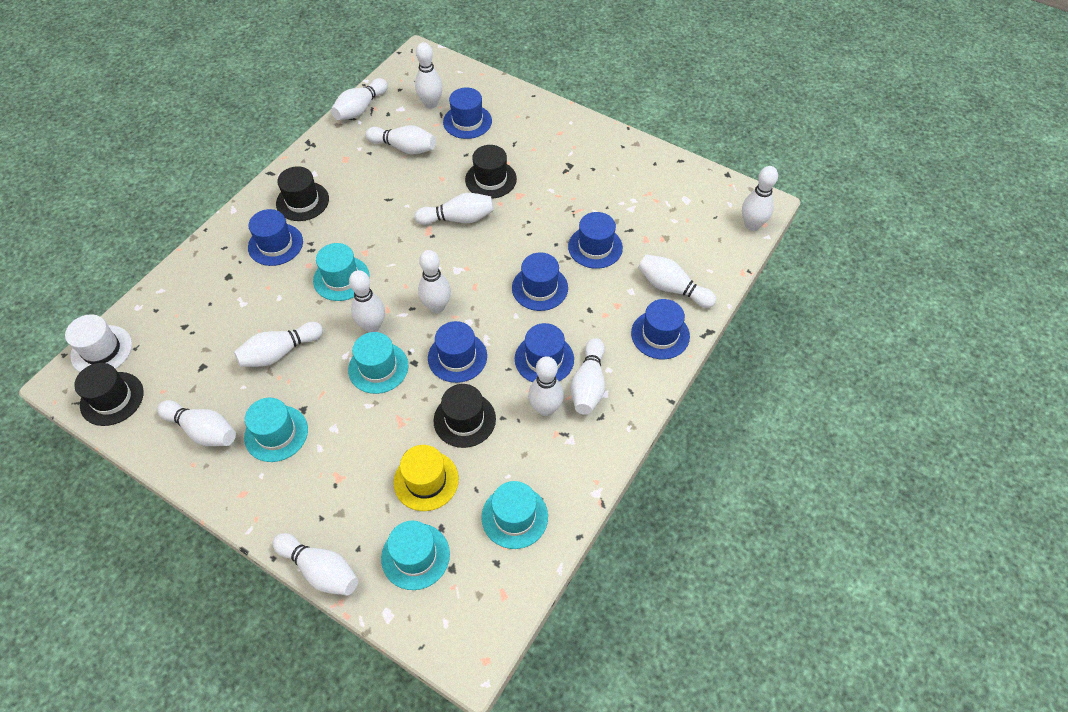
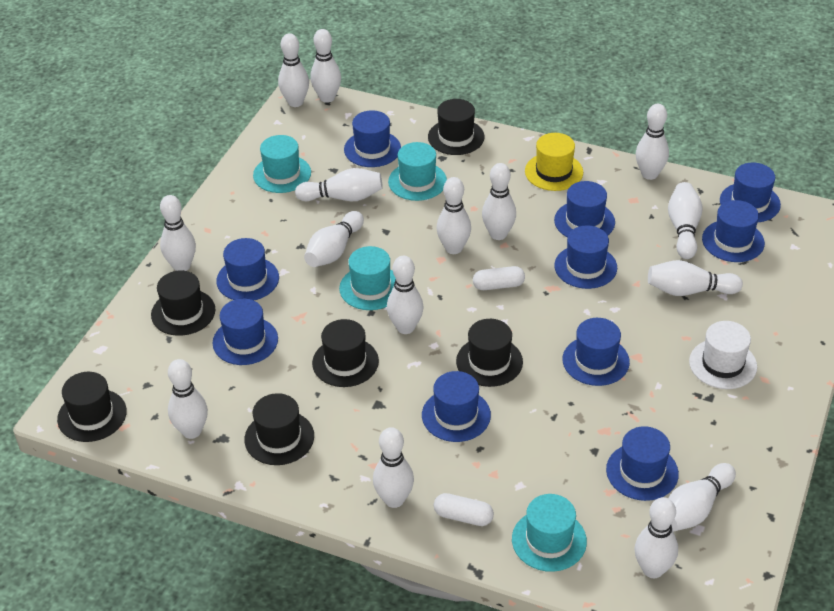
black hat: [74,363,144,426] [276,166,329,221] [434,384,496,448] [465,145,517,198] = 4 -> [57,372,127,442] [151,271,215,336] [244,393,314,465] [312,319,379,387] [428,99,485,155] [456,319,523,387] = 6
blue hat: [248,209,303,266] [428,321,487,383] [443,88,492,139] [512,252,568,311] [515,323,574,383] [568,212,623,269] [631,299,690,359] = 7 -> [213,299,278,365] [216,238,279,300] [344,110,401,167] [422,371,491,442] [554,181,615,238] [554,225,617,289] [563,318,630,386] [606,426,679,501] [702,200,765,262] [720,163,781,222] = 10
turquoise hat: [244,398,308,462] [313,243,370,301] [348,332,409,394] [381,520,450,590] [481,481,548,549] = 5 -> [253,135,311,193] [339,246,396,310] [388,142,447,201] [512,494,587,572] = 4
white bowling pin: [157,400,236,446] [234,322,323,367] [272,533,358,596] [331,78,388,120] [349,270,385,332] [365,125,436,155] [415,42,443,109] [415,193,494,225] [418,250,451,313] [528,356,564,416] [570,338,605,415] [638,254,716,308] [742,166,778,231] = 13 -> [160,195,196,271] [168,359,208,439] [278,33,309,107] [295,168,383,201] [304,211,364,267] [310,29,341,103] [373,427,414,508] [387,256,424,334] [437,177,471,254] [482,163,516,240] [635,497,678,578] [636,104,669,180] [648,260,743,296] [668,182,703,259] [668,463,736,532] = 15
white capsule: none = 0 -> [434,493,494,526] [473,266,525,290] = 2

